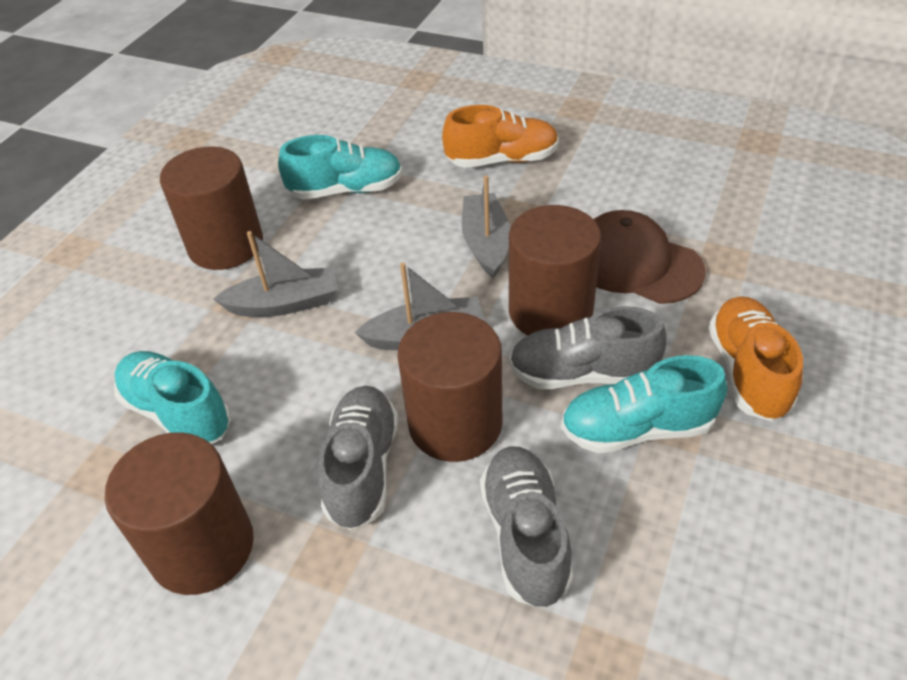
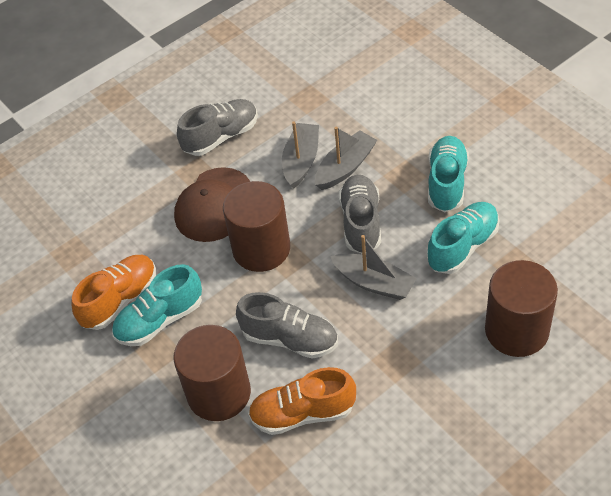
brown cylinder: [105,432,254,595] [160,146,263,270] [398,312,502,462] [509,205,602,335] = 4 -> [174,325,251,421] [223,181,290,272] [485,260,558,357] = 3

